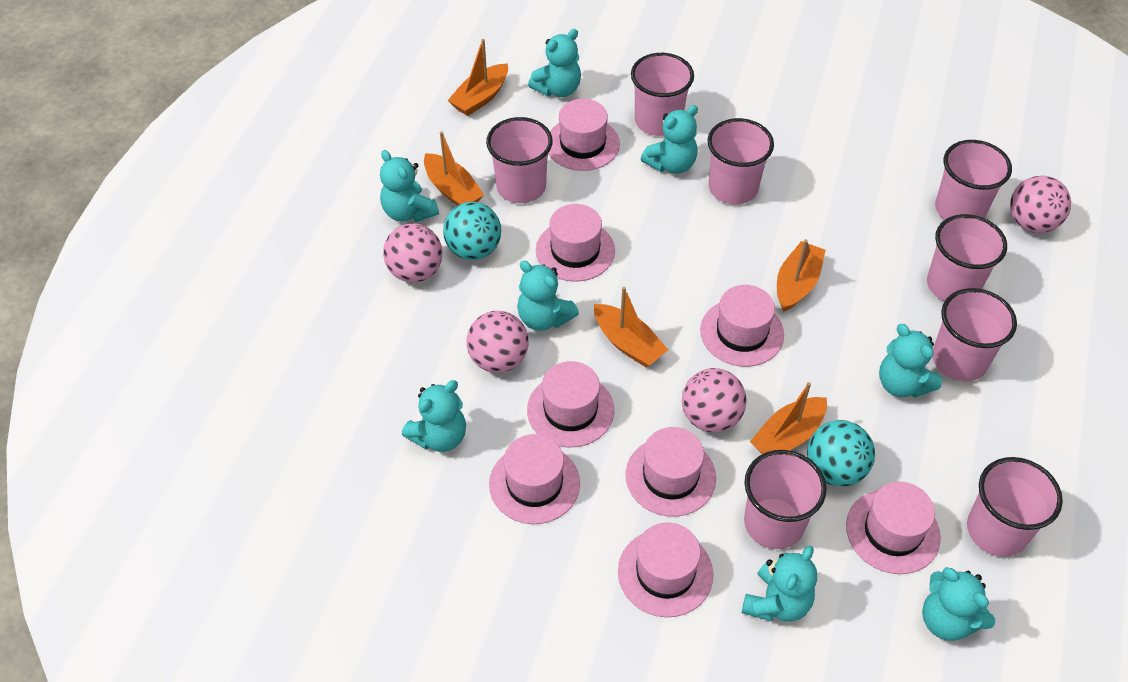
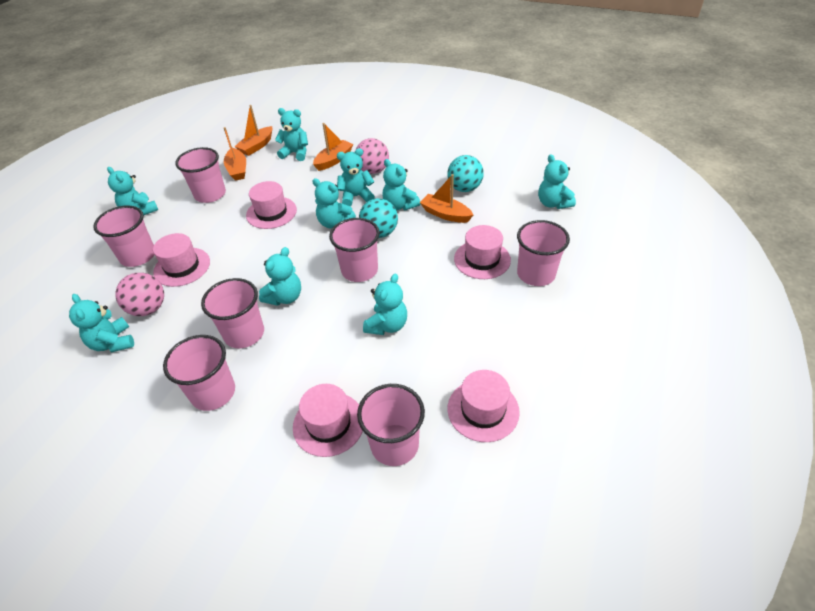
orange boat: [424,131,484,206] [448,39,508,116] [594,287,668,367] [750,382,827,454] [777,239,826,312] = 5 -> [224,127,246,181] [235,105,272,156] [313,123,353,171] [420,174,473,223] = 4
pink ball: [383,223,443,283] [466,311,529,373] [682,368,746,432] [1010,176,1071,233] = 4 -> [115,273,164,316] [356,138,389,174] = 2
pink cup: [486,117,553,203] [631,53,694,136] [707,118,774,204] [744,450,827,549] [927,214,1007,301] [933,288,1017,381] [935,140,1012,220] [967,457,1063,557] = 8 -> [93,206,154,267] [163,335,235,411] [175,147,226,203] [201,278,264,348] [329,218,380,282] [357,384,425,466] [517,220,570,286] = 7
pink hat: [489,434,580,524] [527,361,614,447] [536,204,615,282] [548,99,620,171] [618,522,713,617] [625,427,716,517] [700,285,784,367] [846,482,941,574] = 8 -> [153,233,210,287] [246,181,297,229] [293,384,363,457] [448,370,520,442] [454,225,511,279] = 5
turquoise teddy bear: [380,150,439,222] [402,380,466,452] [517,261,579,331] [528,29,581,97] [641,105,698,174] [742,546,817,622] [879,324,942,398] [922,567,995,641] = 8 -> [69,294,134,352] [107,167,158,215] [259,247,301,306] [275,108,308,161] [312,178,356,229] [337,148,375,206] [363,274,407,335] [382,159,420,211] [538,154,576,209] = 9

